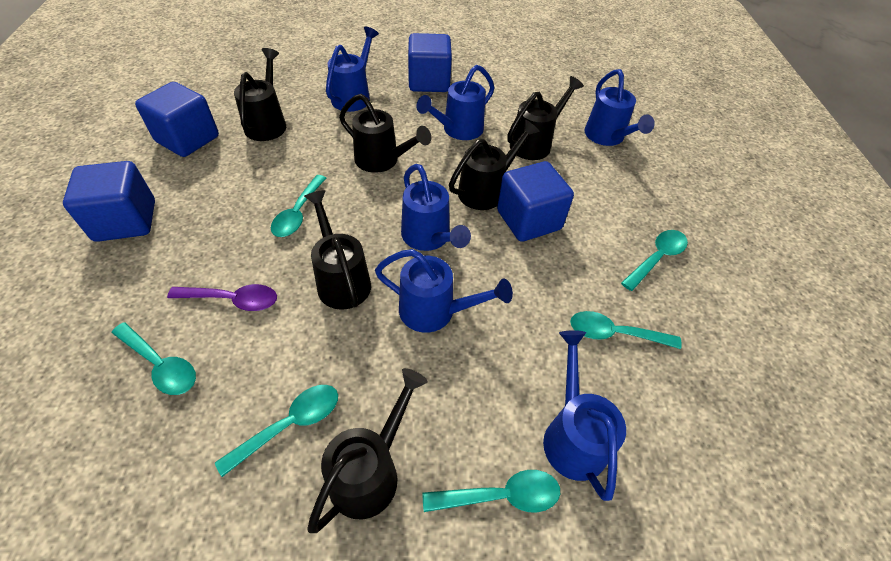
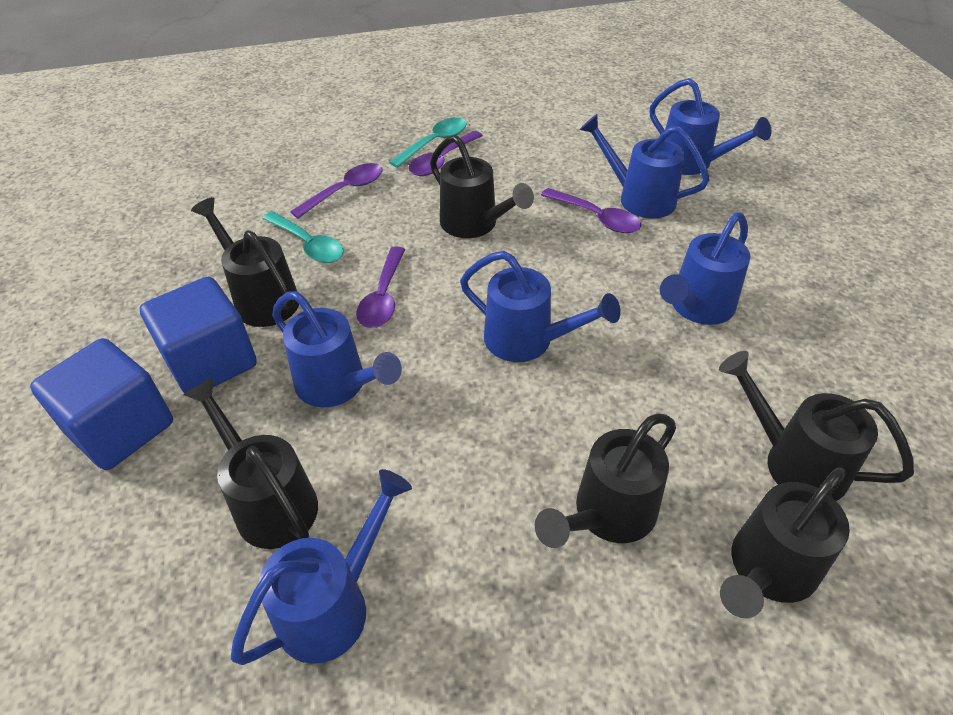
blue cube: [63,161,155,242] [135,82,219,157] [408,33,452,92] [497,161,574,242] = 4 -> [30,338,173,470] [140,277,257,393] = 2
purple spoon: [167,284,277,311] = 1 -> [290,163,383,218] [356,246,406,328] [408,131,483,176] [541,188,641,233] = 4
turquoise spoon: [111,322,196,395] [215,385,338,477] [271,175,326,237] [422,470,560,513] [570,311,682,349] [621,230,688,291] = 6 -> [263,211,344,263] [389,117,467,168] = 2

